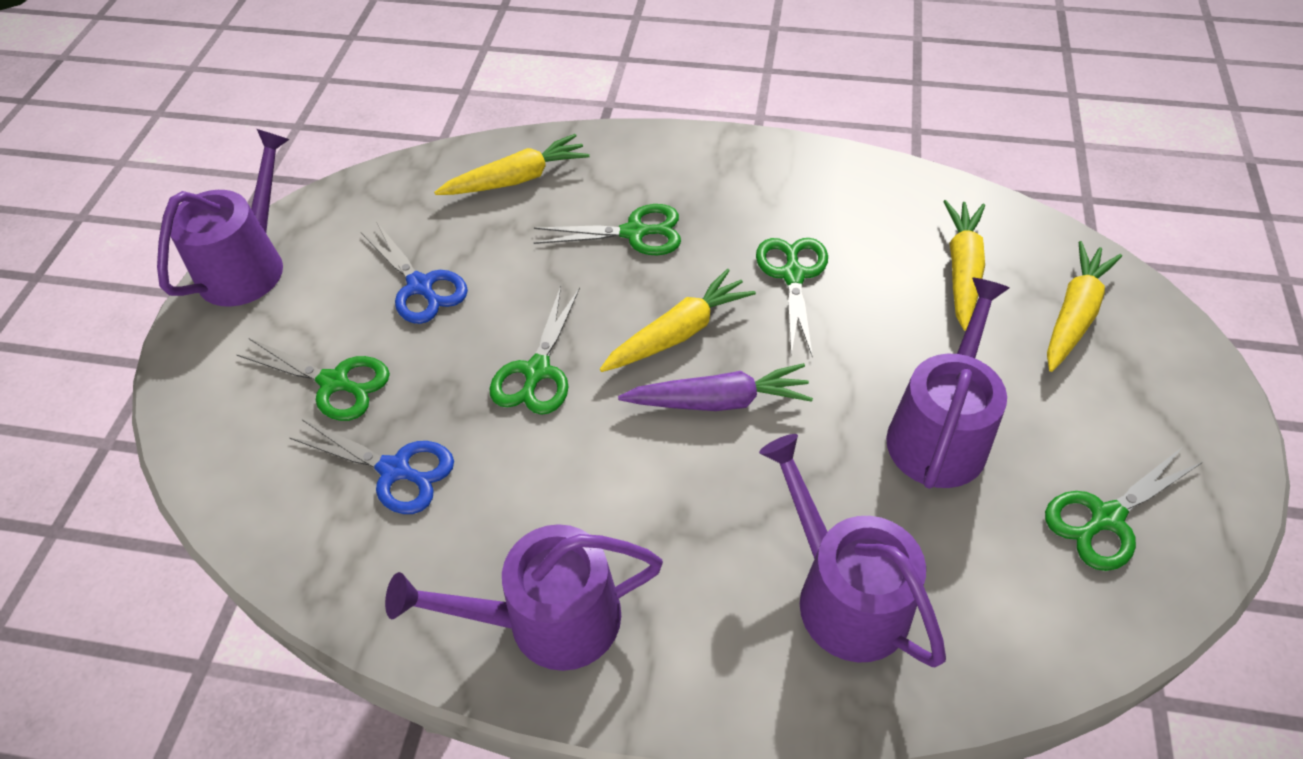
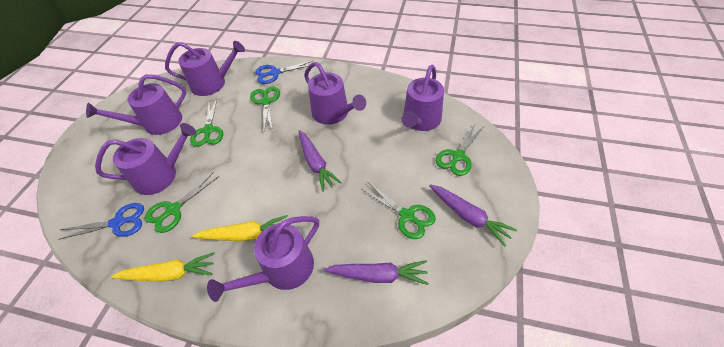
purple carrot: [618,363,813,411] = 1 -> [299,130,342,192] [324,260,429,285] [429,184,517,247] = 3
purple watering can: [157,129,290,307] [385,524,663,671] [759,434,946,667] [886,278,1010,489] = 4 -> [86,74,186,135] [95,123,196,195] [165,41,245,96] [207,216,319,302] [304,62,366,124] [401,65,444,131] = 6
yellow carrot: [434,134,590,195] [600,268,756,372] [943,200,985,331] [1047,241,1122,372] = 4 -> [111,252,215,282] [192,215,288,241] = 2

